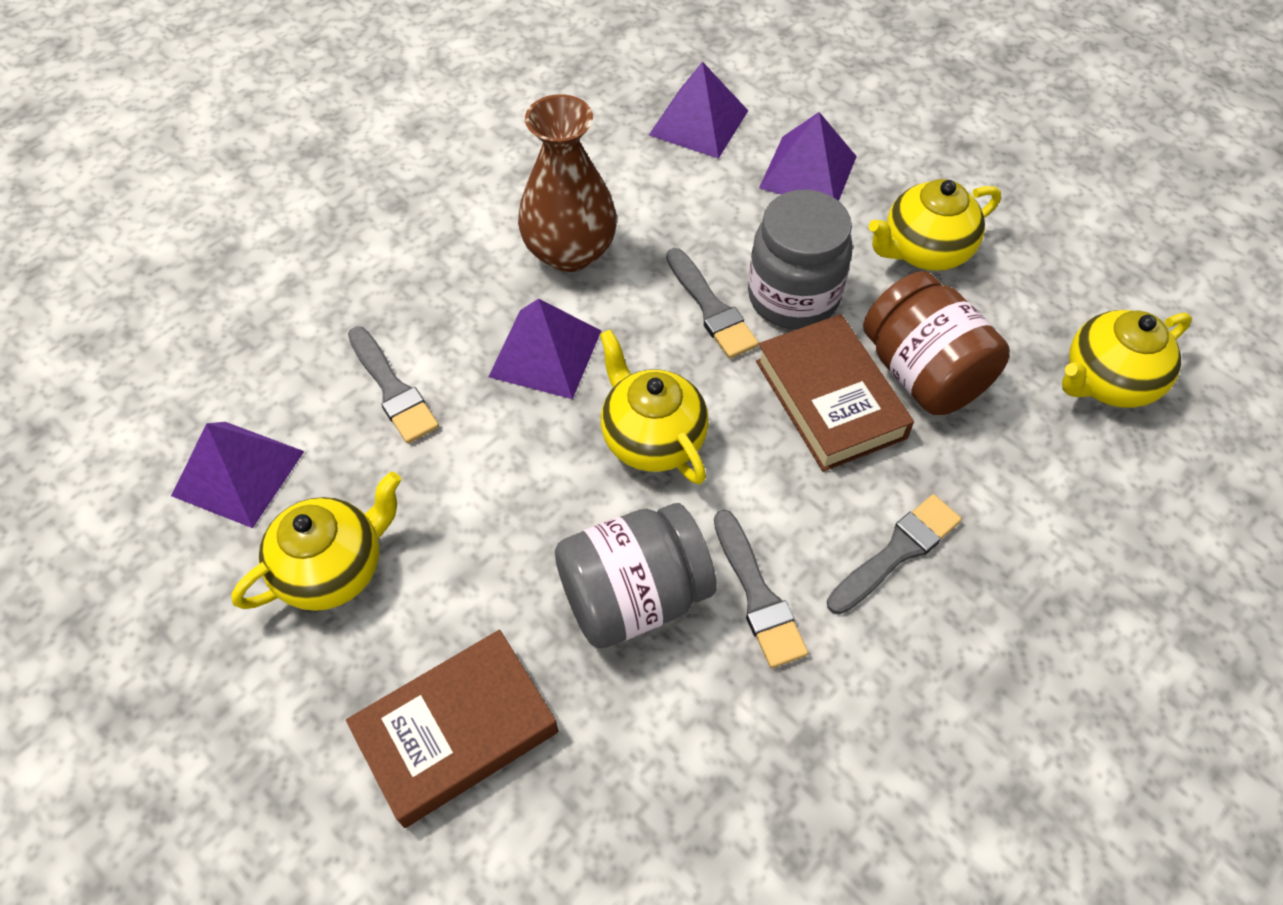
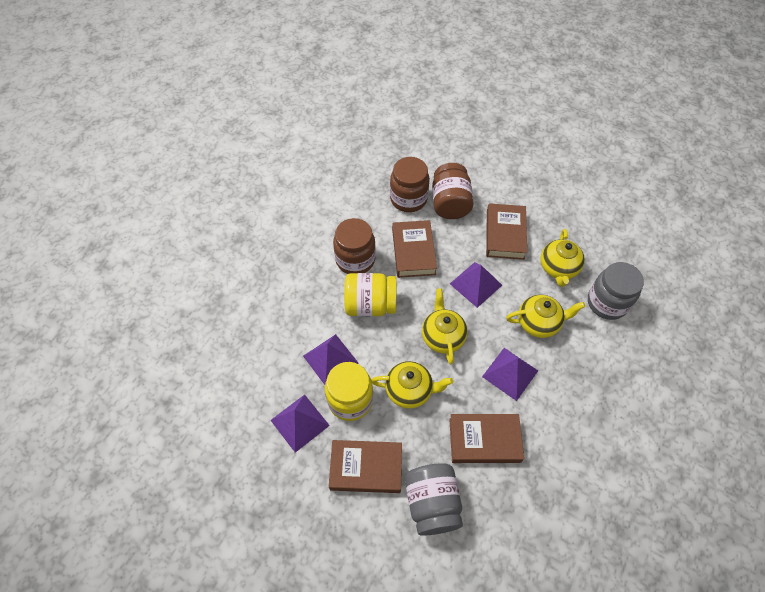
brown book: [346,630,558,828] [756,314,914,472] = 2 -> [329,440,402,493] [392,220,437,278] [449,414,524,463] [486,203,527,260] = 4
brown jar: [863,271,1010,415] = 1 -> [333,218,376,274] [390,157,430,212] [432,163,473,219] = 3
brown vase: [518,94,617,272] = 1 -> none = 0
grey brush: [348,326,439,443] [666,248,759,359] [714,510,808,668] [827,494,962,614] = 4 -> none = 0
yellow jar: none = 0 -> [325,362,373,421] [344,273,396,317] = 2

